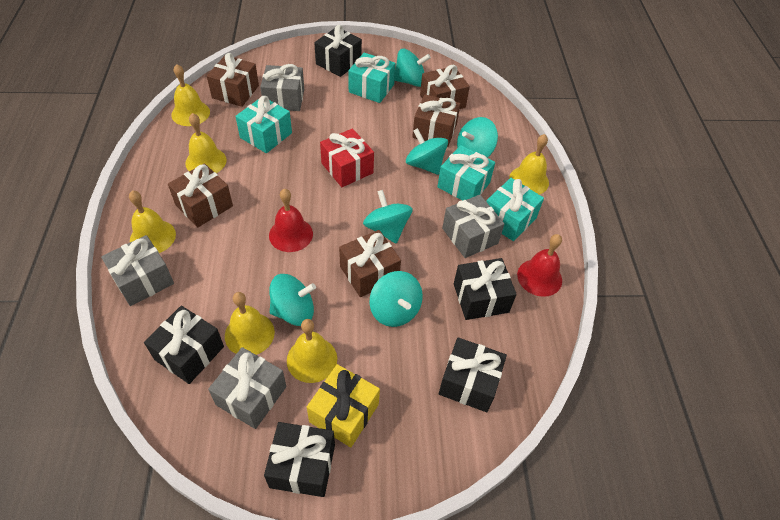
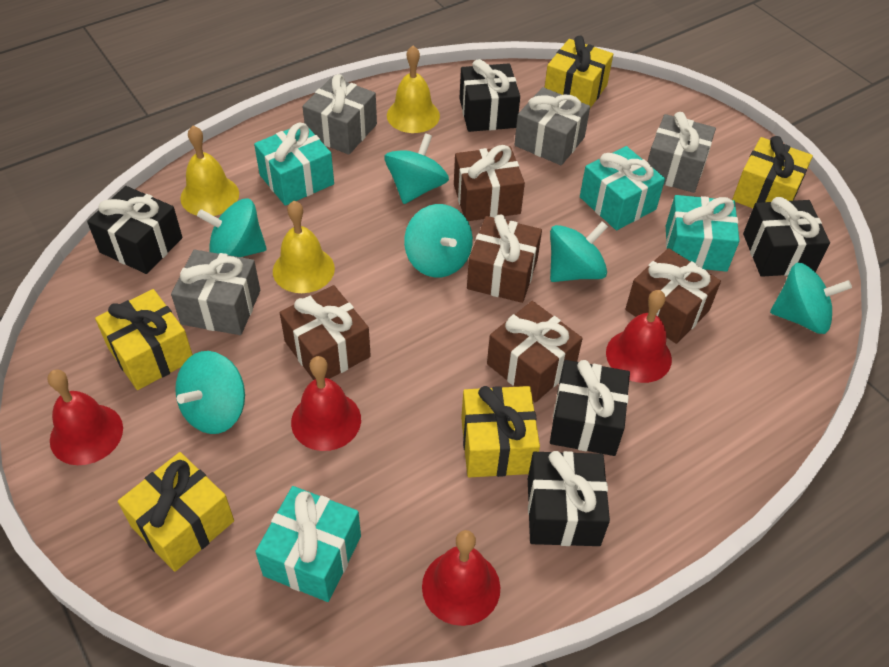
red bell: [269,188,313,252] [517,234,562,297] = 2 -> [47,369,123,465] [291,356,361,451] [422,530,500,626] [606,290,672,383] = 4
red gift: [320,129,374,187] = 1 -> none = 0
yellow bell: [129,190,176,253] [171,64,210,126] [185,113,227,173] [225,292,275,355] [287,319,337,383] [509,134,549,194] = 6 -> [180,126,239,216] [273,201,335,293] [387,46,440,133] = 3
yellow gift: [307,364,380,447] = 1 -> [95,289,193,390] [118,452,234,572] [461,386,540,477] [544,36,613,108] [732,136,813,208] = 5

